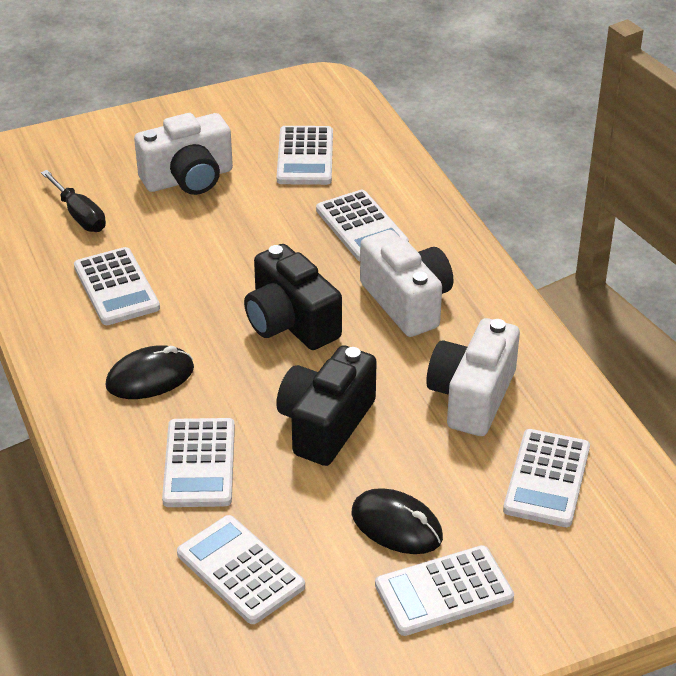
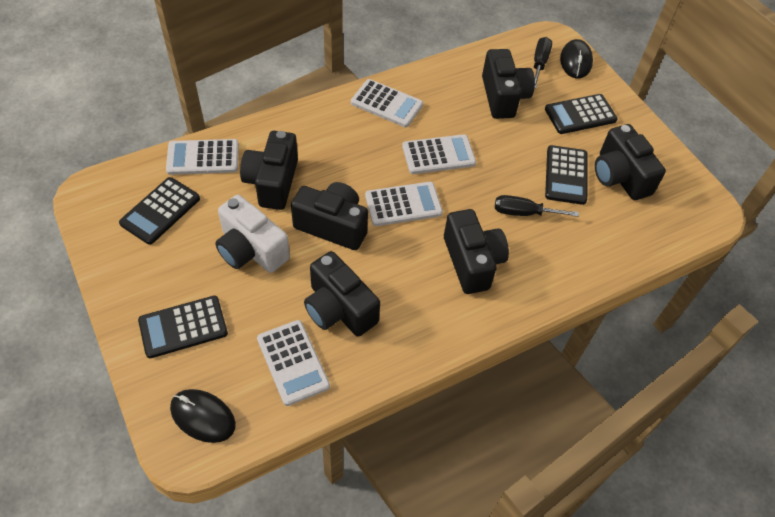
black calculator: none = 0 -> [119,177,200,245] [138,296,228,358] [545,94,618,134] [545,145,587,205] = 4
black camera: [244,244,342,350] [276,345,377,466] = 2 -> [240,131,298,210] [291,182,368,250] [304,251,380,337] [444,209,509,294] [482,49,535,119] [595,124,666,200] = 6
black screwdriver: [41,170,106,232] = 1 -> [495,195,579,217] [534,37,552,88] = 2
white calculator: [74,247,160,325] [162,418,235,507] [177,515,305,624] [277,126,333,185] [316,190,409,261] [375,545,514,636] [503,429,590,527] = 7 -> [166,139,239,175] [257,320,330,406] [351,79,423,127] [365,182,443,226] [402,134,476,174] = 5
white camera: [134,113,233,195] [360,230,453,337] [426,318,520,436] = 3 -> [215,195,290,273] = 1

